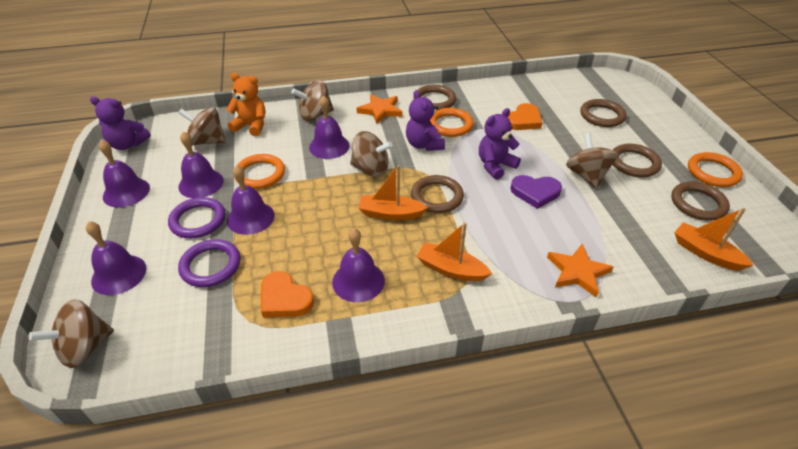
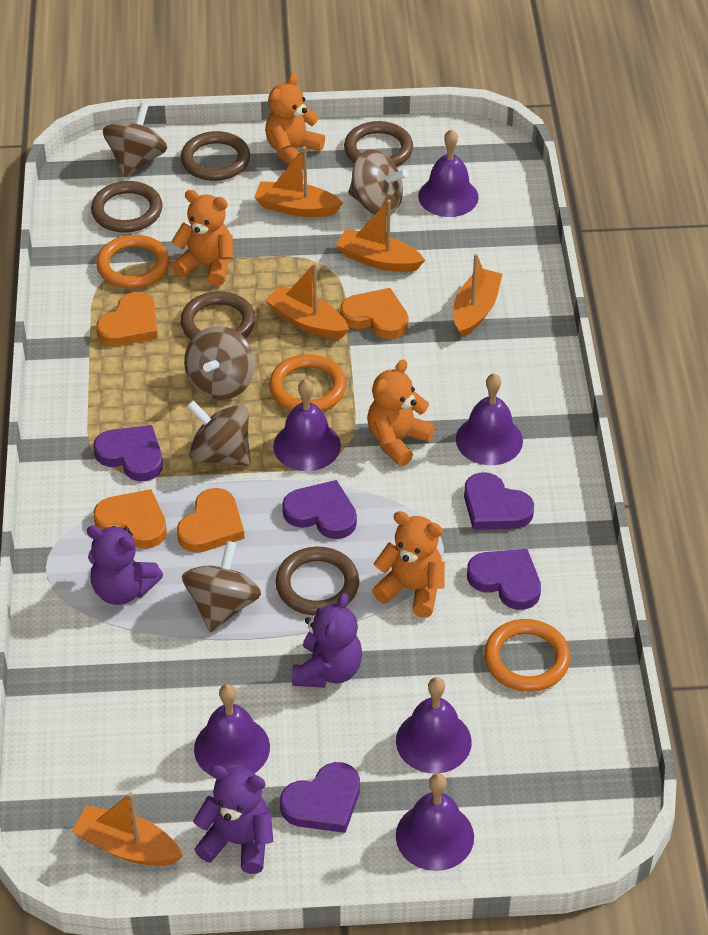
orange boat: [359,165,428,220] [417,222,492,281] [674,208,753,271] = 3 -> [72,792,183,866] [254,146,343,217] [265,263,349,339] [336,199,425,272] [453,254,502,337] = 5
orange heart: [261,271,314,318] [507,103,542,130] = 2 -> [94,489,167,549] [96,292,158,346] [177,488,245,553] [340,288,409,339] = 4
orange star: [357,94,403,124] [547,243,613,298] = 2 -> none = 0
orange teddy bear: [226,73,265,136] = 1 -> [171,190,233,286] [265,73,325,168] [367,359,435,466] [372,511,445,617] = 4
purple heart: [510,175,562,209] = 1 -> [93,425,163,481] [280,762,360,833] [282,480,357,539] [464,472,534,530] [467,549,541,610] = 5
purple ring: [168,197,225,238] [178,239,240,287] = 2 -> none = 0

